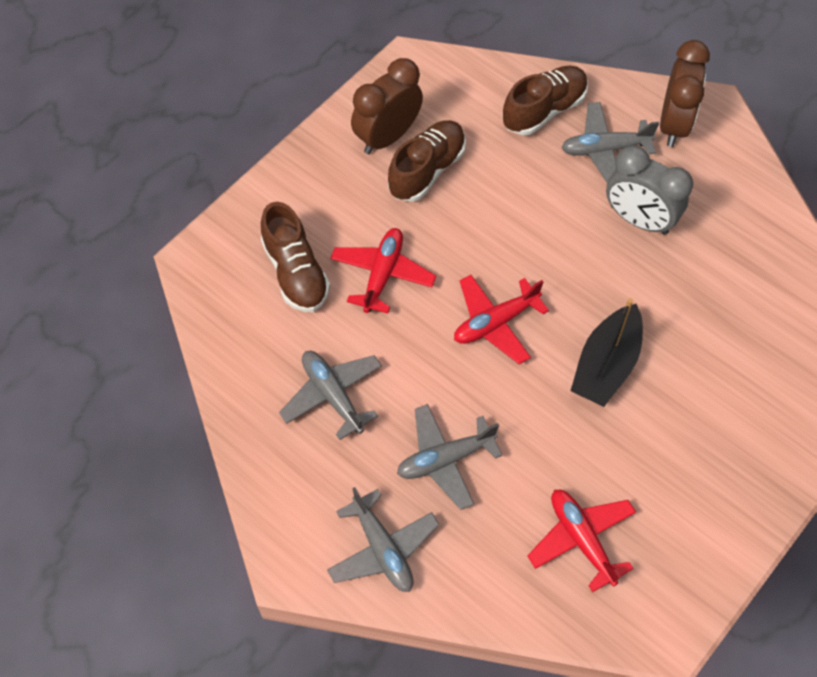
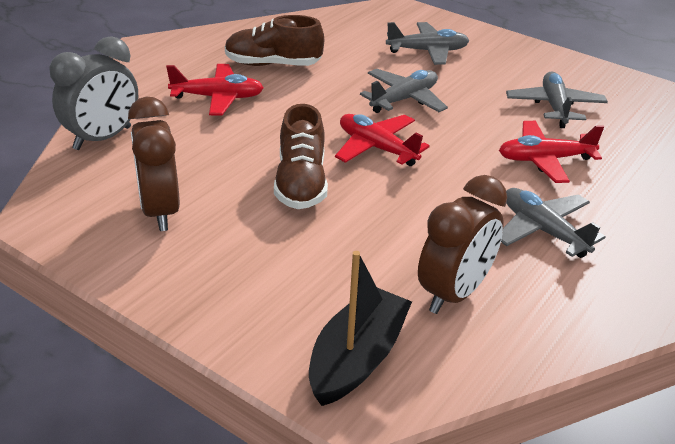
brown shoe: [261,202,330,312] [388,120,466,202] [502,66,588,135] = 3 -> [225,15,324,66] [274,104,328,209] = 2

